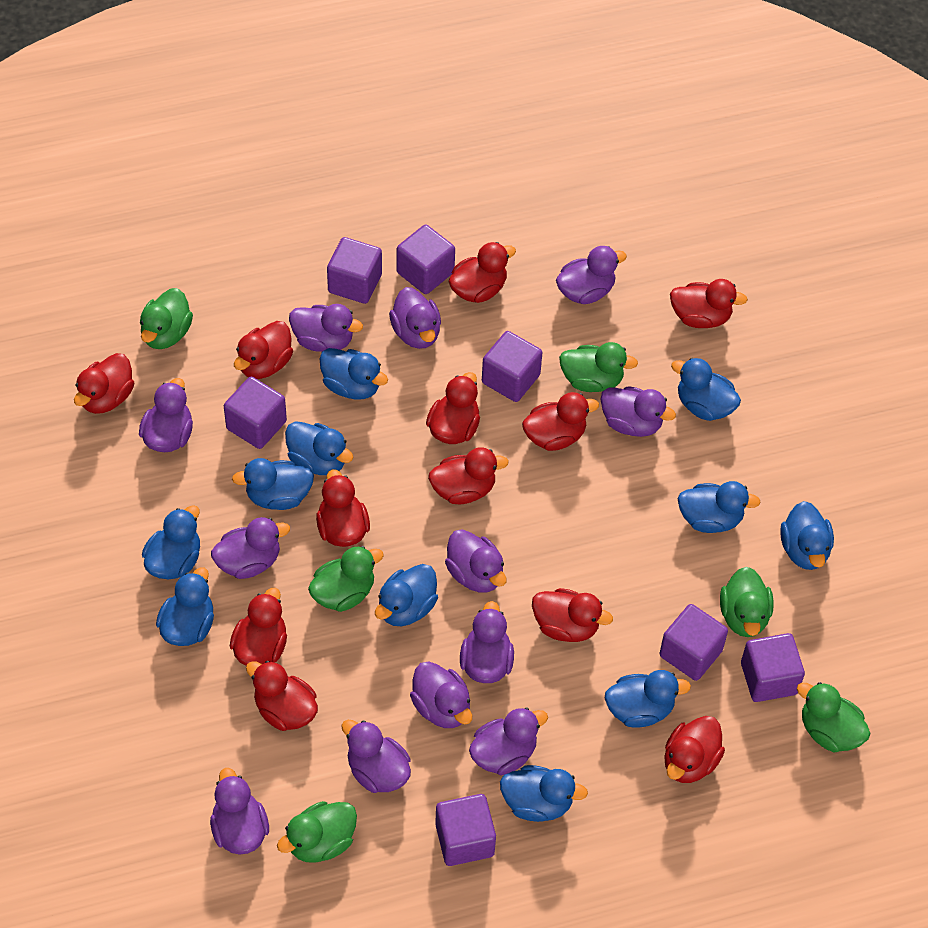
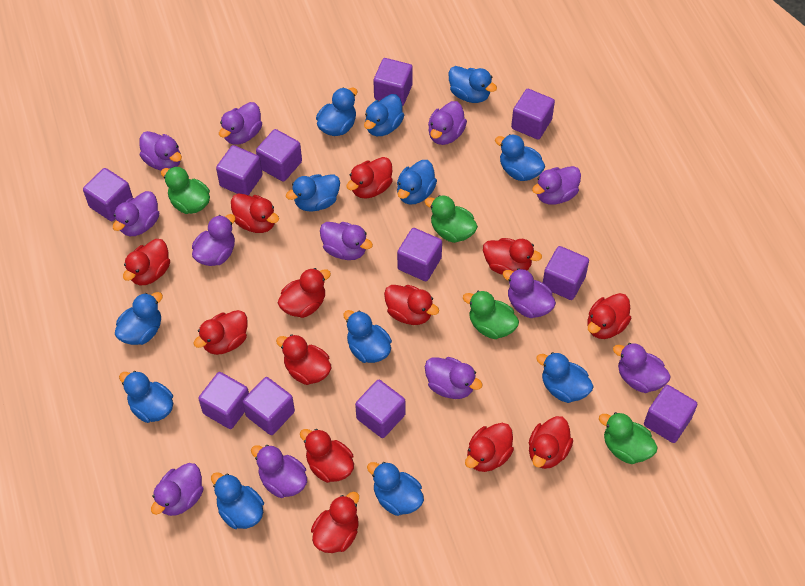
blue duck: [142,505,200,579] [156,567,214,646] [232,458,314,510] [285,421,353,475] [320,348,388,400] [375,564,438,626] [500,765,588,822] [605,670,691,728] [671,358,741,421] [677,481,760,533] [780,501,834,570] = 11 -> [115,292,163,345] [119,371,173,423] [211,472,264,529] [286,174,340,212] [316,88,357,136] [343,310,392,363] [364,94,404,136] [367,462,424,516] [397,160,437,205] [448,66,497,103] [495,134,545,181] [536,352,594,403] = 12
green duck: [140,288,193,349] [277,801,357,863] [308,546,384,612] [559,342,638,392] [720,567,773,637] [797,682,871,752] = 6 -> [161,166,210,214] [425,195,478,243] [463,291,519,339] [599,412,658,464] = 4
purple cube: [224,377,287,449] [327,237,382,304] [396,225,455,294] [435,794,496,866] [482,331,542,402] [659,604,728,681] [741,633,805,702] = 7 -> [83,168,133,221] [198,372,249,429] [216,145,262,195] [243,377,295,435] [256,129,302,182] [355,380,405,438] [373,58,413,106] [397,228,442,281] [511,89,555,139] [543,246,589,300] [644,385,697,443] = 11
red duck: [74,353,134,414] [229,588,287,666] [234,321,293,379] [246,661,318,731] [316,469,370,547] [426,372,480,444] [428,447,509,504] [449,242,516,303] [522,392,599,451] [532,588,613,642] [664,716,725,783] [670,279,748,328] = 12 -> [123,239,170,285] [193,310,248,355] [231,193,279,233] [276,334,332,385] [278,268,331,318] [300,429,354,483] [311,492,359,553] [346,157,393,199] [384,285,439,325] [465,423,514,472] [483,238,542,275] [529,416,573,469] [587,293,631,339] = 13

